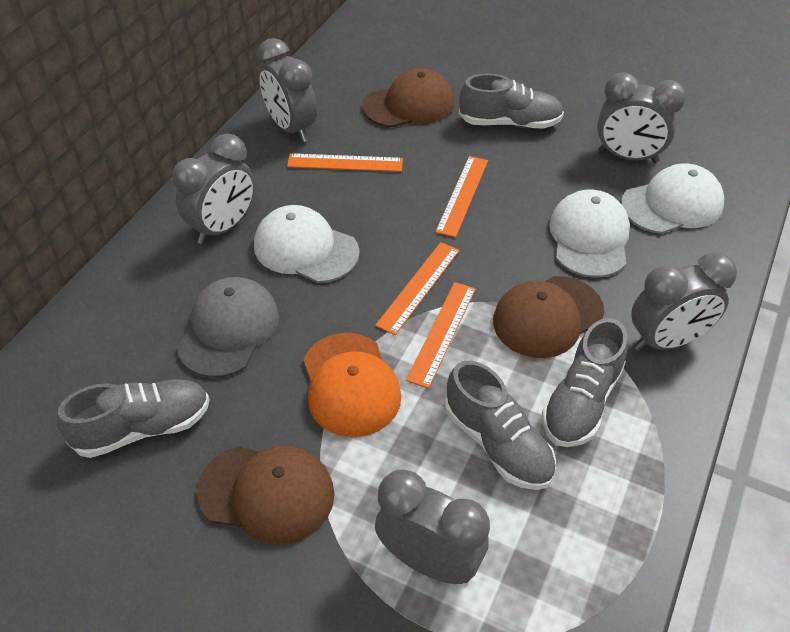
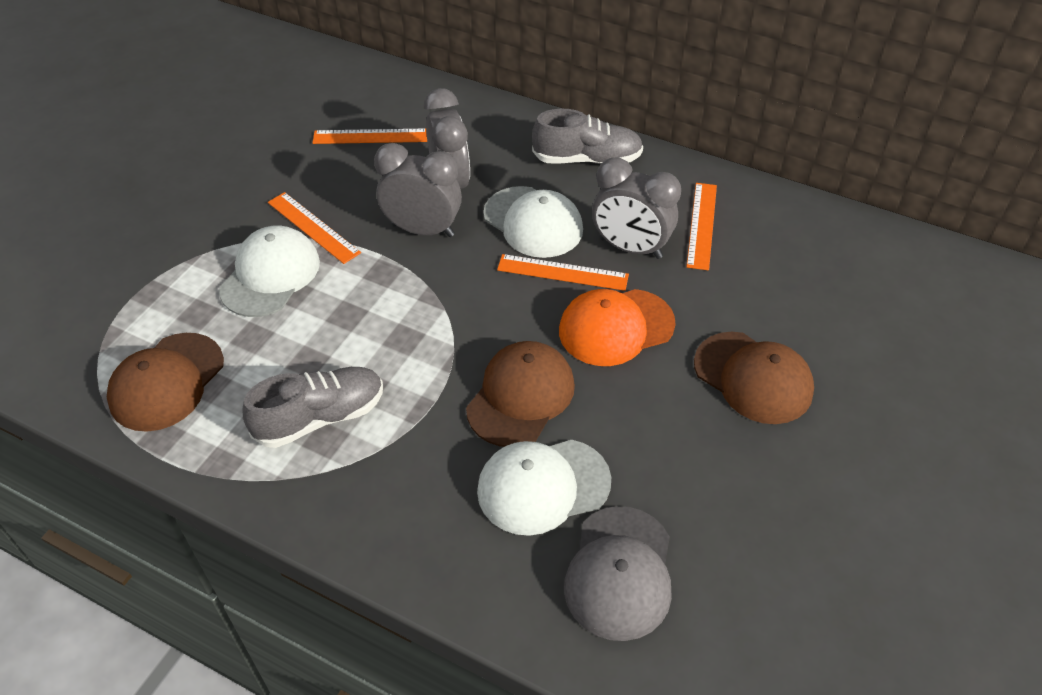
grey clock: [172,134,255,244] [257,38,317,142] [375,469,490,584] [597,72,686,163] [631,252,737,351] = 5 -> [374,143,462,237] [424,88,470,189] [592,157,681,259] = 3
grey shoe: [57,379,210,458] [445,361,556,490] [459,74,564,129] [542,318,628,447] = 4 -> [242,367,383,448] [532,109,643,164] = 2

